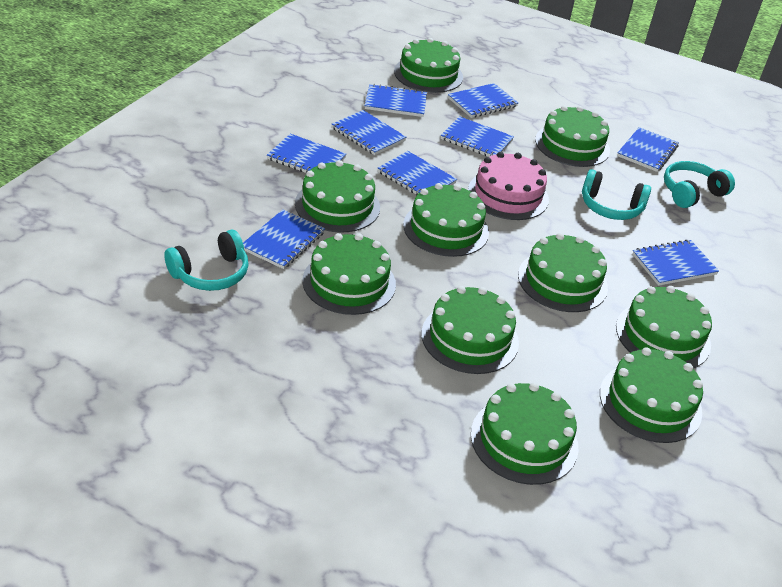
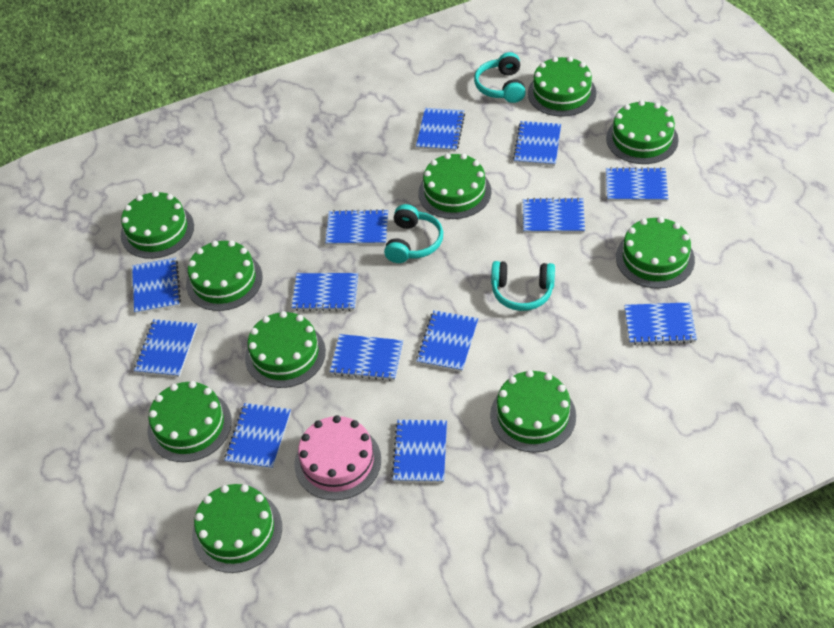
blue notebook: [243,210,325,269] [267,134,346,173] [332,110,406,155] [364,84,427,117] [378,151,457,195] [440,116,514,157] [448,83,518,118] [617,127,679,172] [632,240,719,286] = 9 -> [132,258,181,314] [134,319,197,377] [225,403,291,469] [291,273,358,311] [325,209,388,245] [330,334,403,381] [391,420,447,483] [416,108,465,152] [416,310,478,372] [513,121,561,166] [523,197,585,233] [606,167,668,202] [624,302,697,345] = 13

